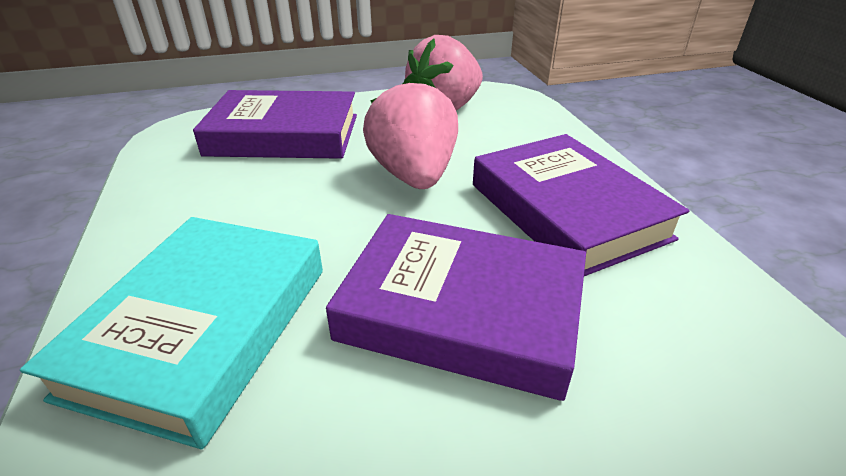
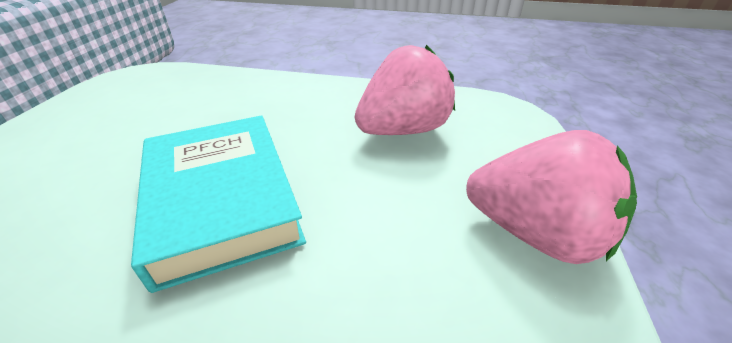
purple book: [193,90,357,159] [326,214,586,401] [473,134,690,276] = 3 -> none = 0

